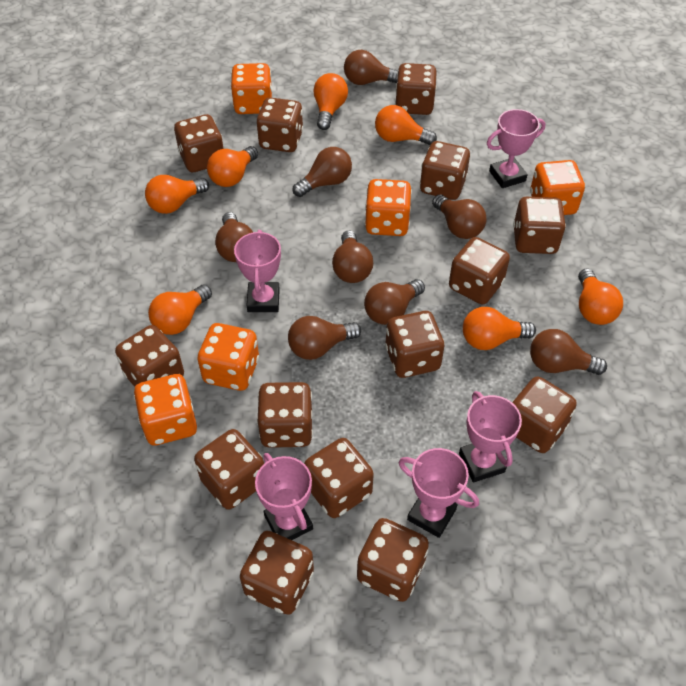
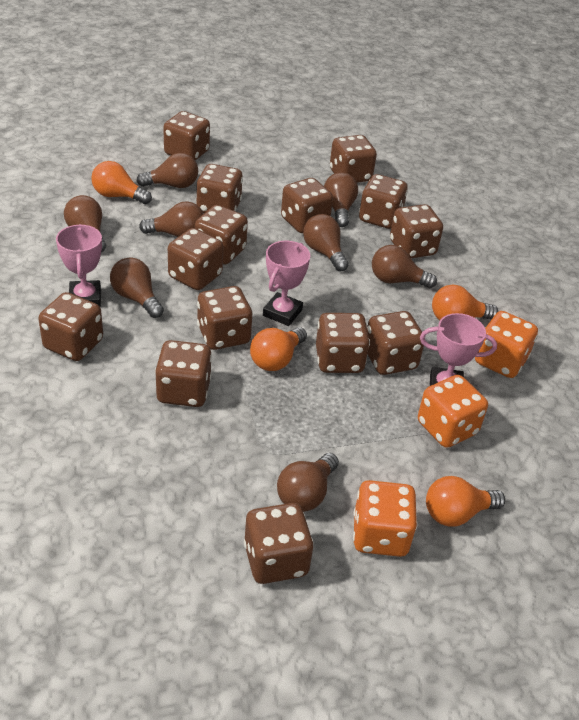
orange dice: [134,374,197,445] [197,323,259,391] [231,63,273,114] [365,179,412,236] [530,160,585,215] = 5 -> [353,480,417,557] [418,375,488,448] [475,311,538,378] = 3
orange light bulb: [145,175,209,214] [148,285,212,335] [207,146,258,187] [314,73,348,130] [375,105,437,145] [463,307,536,350] [578,268,623,325] = 7 -> [91,161,152,204] [250,327,307,371] [426,476,505,527] [432,284,498,320] = 4
pink trophy: [234,230,281,312] [255,453,313,540] [399,448,479,538] [459,391,522,483] [487,109,546,188] = 5 -> [56,224,102,307] [263,241,310,326] [420,313,497,386] = 3

